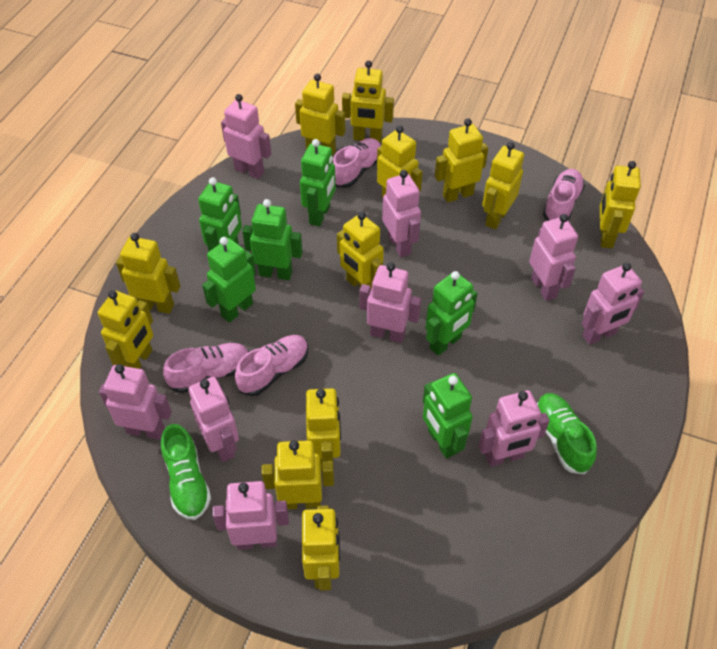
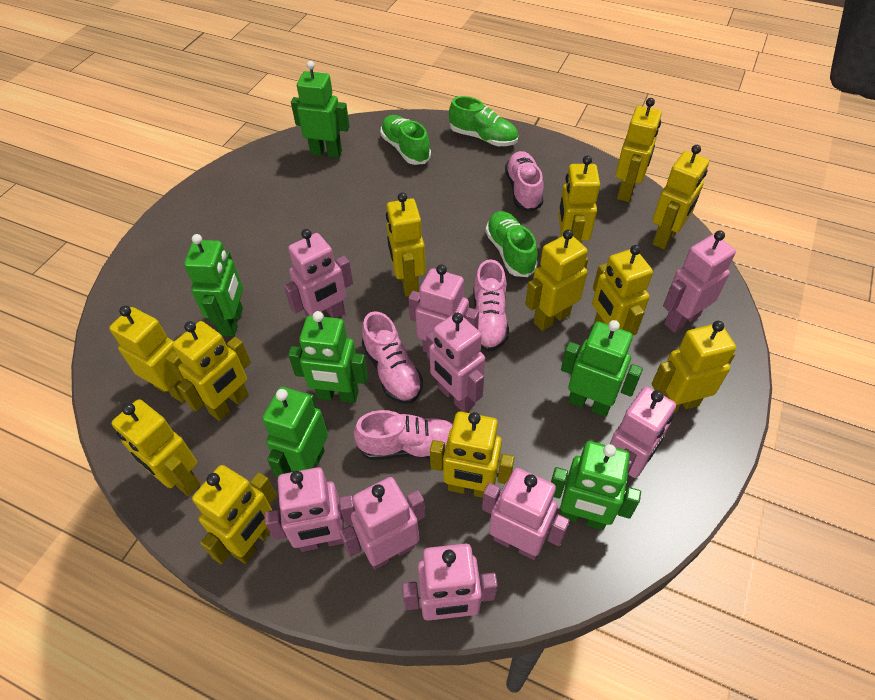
green shoe: [161,424,211,520] [537,393,597,474] = 2 -> [380,115,431,165] [449,96,518,146] [485,211,538,277] = 3

